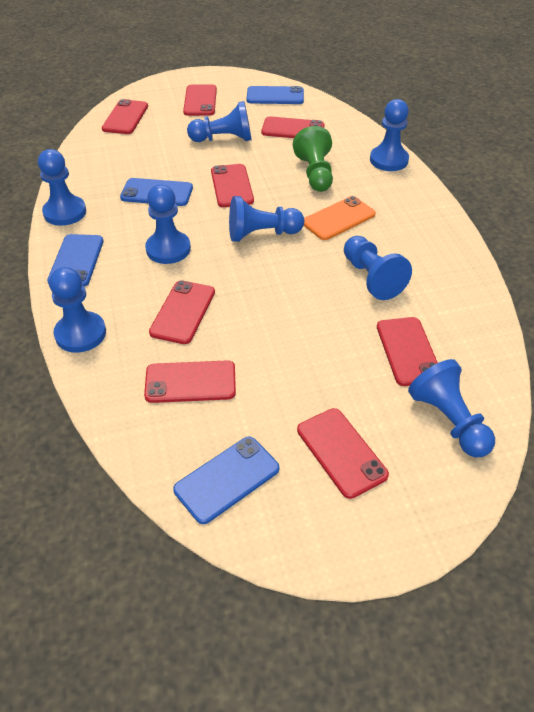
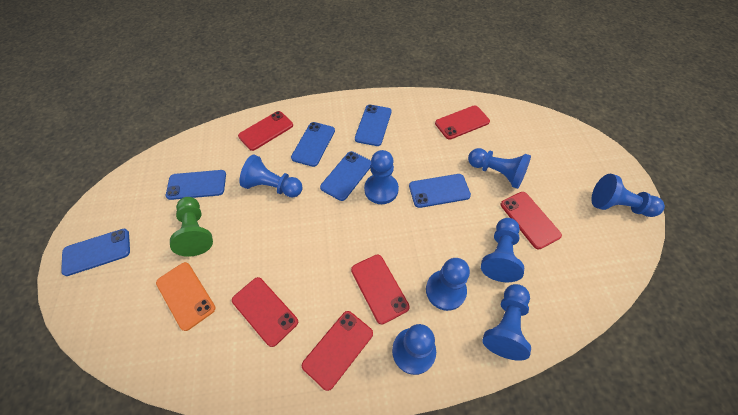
blue phone: [47,234,104,287] [120,178,193,206] [173,436,279,524] [247,86,304,104] = 4 -> [61,229,130,276] [166,170,226,200] [291,122,335,167] [320,151,371,201] [355,105,392,146] [409,174,471,208] = 6
red phone: [102,99,148,134] [144,360,236,403] [149,280,215,344] [183,84,217,116] [211,164,254,207] [261,116,325,138] [297,408,389,499] [377,317,438,386] = 8 -> [232,277,298,347] [238,111,293,151] [302,311,373,391] [351,254,409,324] [435,105,490,140] [501,192,562,249] = 6

